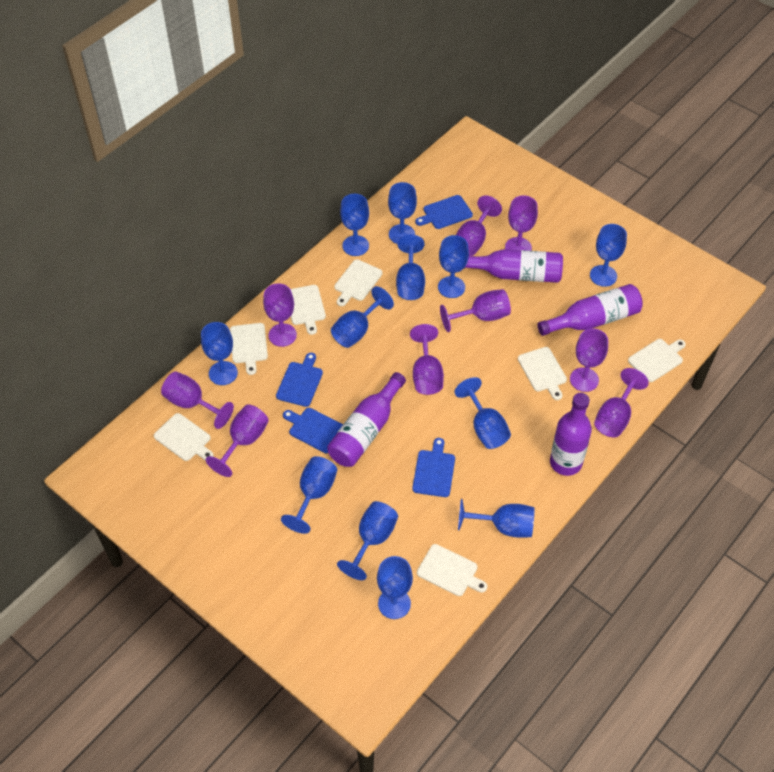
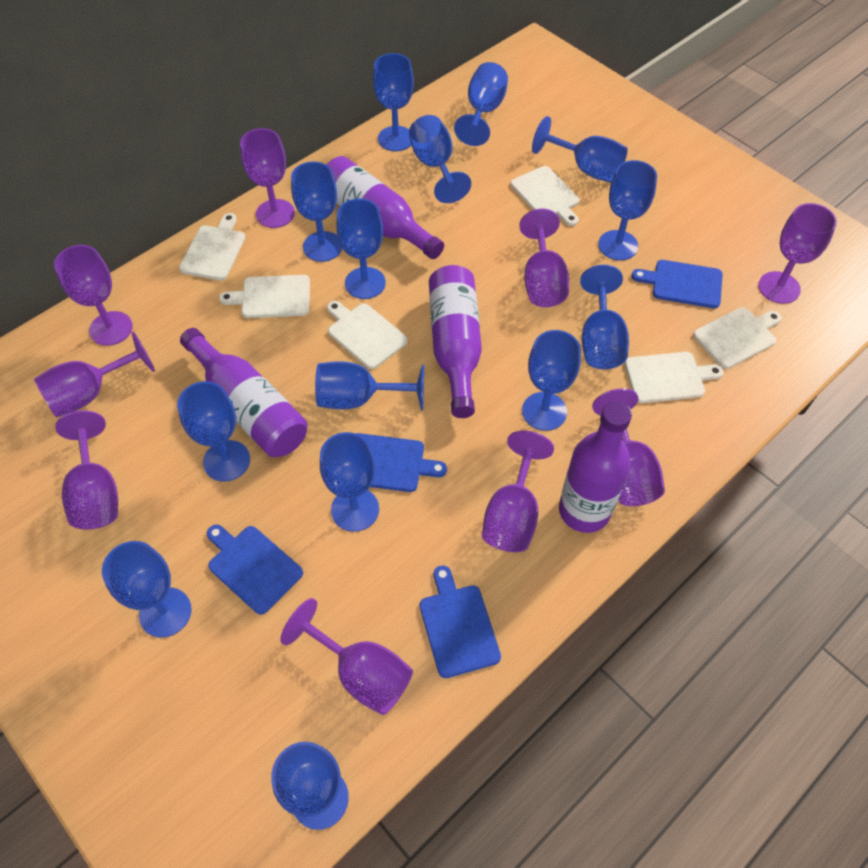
blue goblet: [201,322,238,385] [281,456,337,534] [331,286,394,348] [337,501,398,580] [340,194,369,256] [377,556,413,619] [388,182,417,244] [396,234,425,300] [438,235,469,298] [454,377,511,449] [458,499,535,538] [590,224,627,287] = 12 -> [102,541,192,638] [177,381,250,482] [271,742,349,830] [291,161,342,262] [315,361,424,410] [320,432,379,532] [336,199,386,299] [373,53,414,151] [409,115,471,203] [454,62,508,146] [522,330,581,431] [532,116,628,182] [580,265,629,369] [598,160,657,260] = 14
white cutting board: [154,413,214,461] [230,323,268,375] [291,285,326,335] [334,259,383,306] [417,544,488,596] [518,347,567,400] [628,339,686,382] = 7 -> [179,213,246,281] [219,275,310,318] [327,301,408,369] [511,166,580,226] [625,352,724,403] [693,307,782,369] = 6

